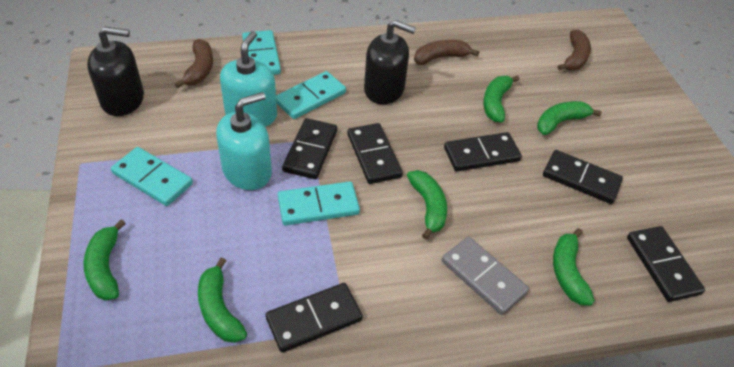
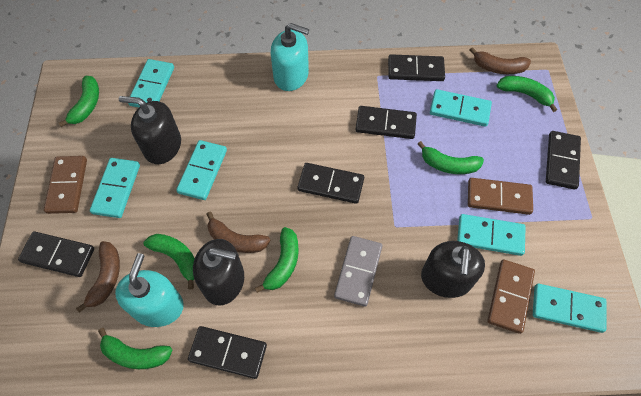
black soap dispenser: [87,27,144,116] [364,20,416,105] = 2 -> [119,96,181,164] [193,239,244,305] [421,241,485,298] = 3
brown domino: none = 0 -> [44,156,87,214] [468,178,533,215] [487,260,535,334] = 3
turquoise domino: [111,147,193,206] [242,30,281,75] [276,71,346,119] [278,181,360,225] = 4 -> [90,158,140,218] [128,59,174,107] [176,140,227,200] [430,89,492,127] [457,214,526,256] [533,284,607,333] = 6

